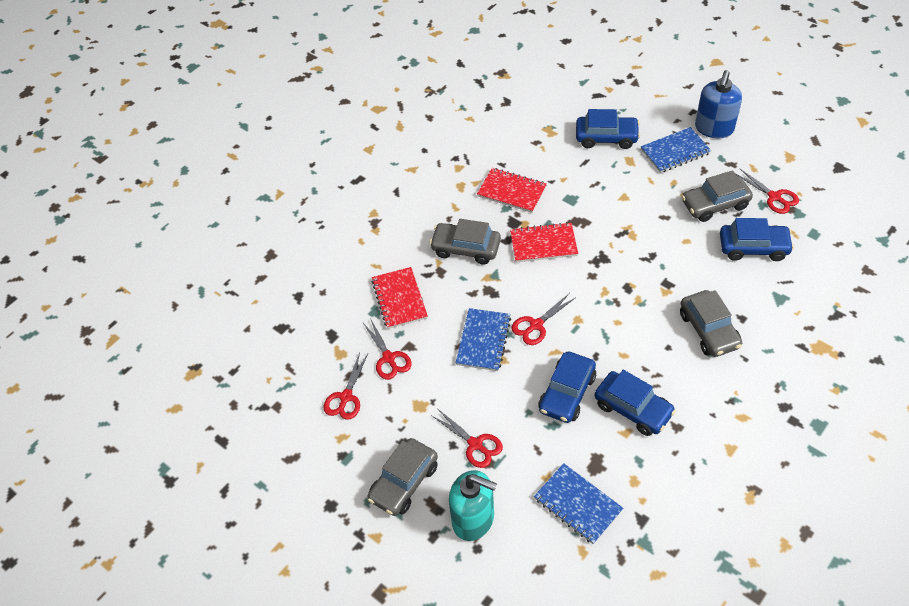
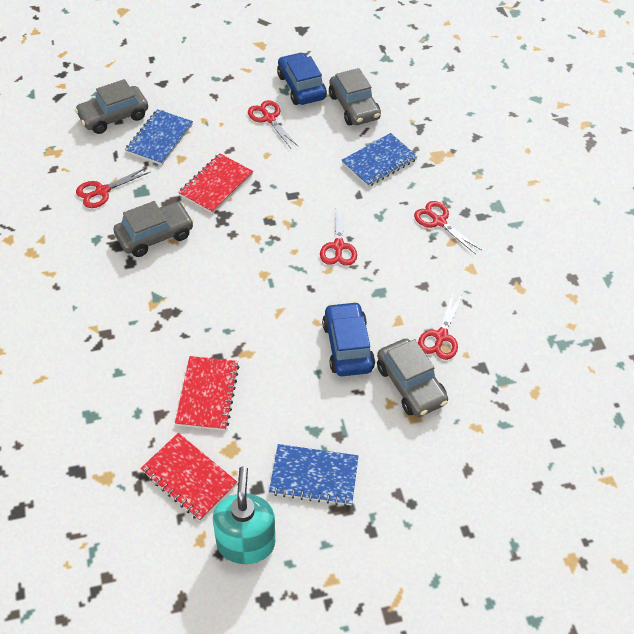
blue car: [538,352,596,423] [576,109,640,149] [595,370,676,436] [720,218,794,261] = 4 -> [277,52,327,105] [322,301,375,376] = 2
blue soap dispenser: [695,70,742,138] = 1 -> none = 0

